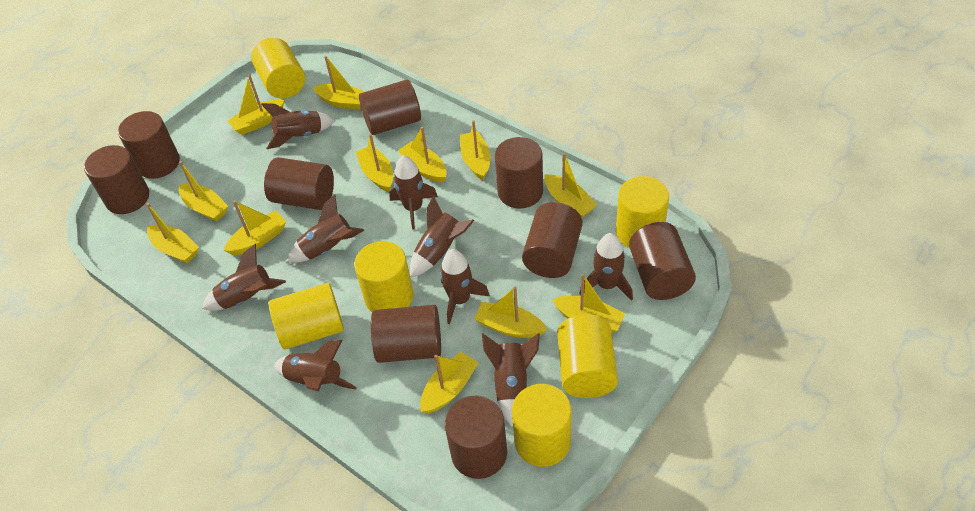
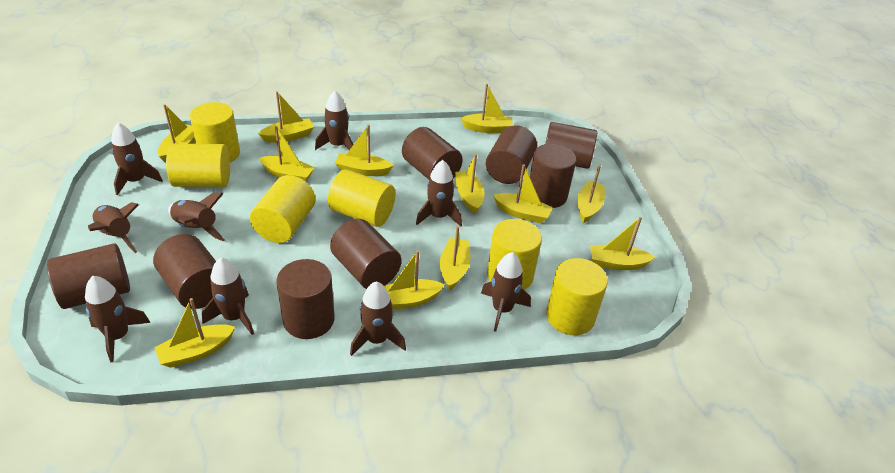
brown cylinder: [84,145,149,214] [118,111,180,179] [264,157,334,210] [359,80,421,135] [371,305,441,363] [445,396,507,479] [495,137,543,209] [522,202,583,278] [629,222,696,300] = 9 -> [47,243,130,309] [153,234,216,309] [276,259,335,339] [330,219,402,289] [402,127,463,180] [486,125,537,184] [530,144,576,208] [545,122,597,169] = 8

